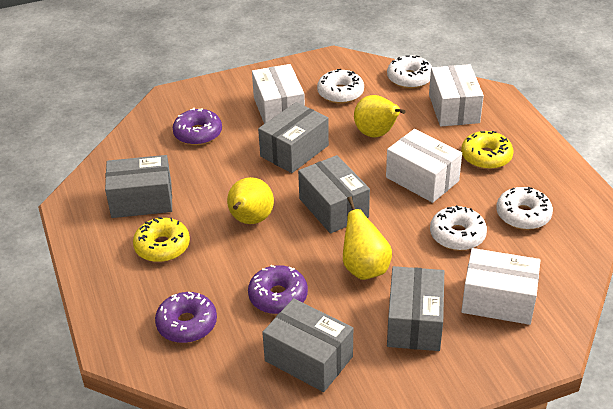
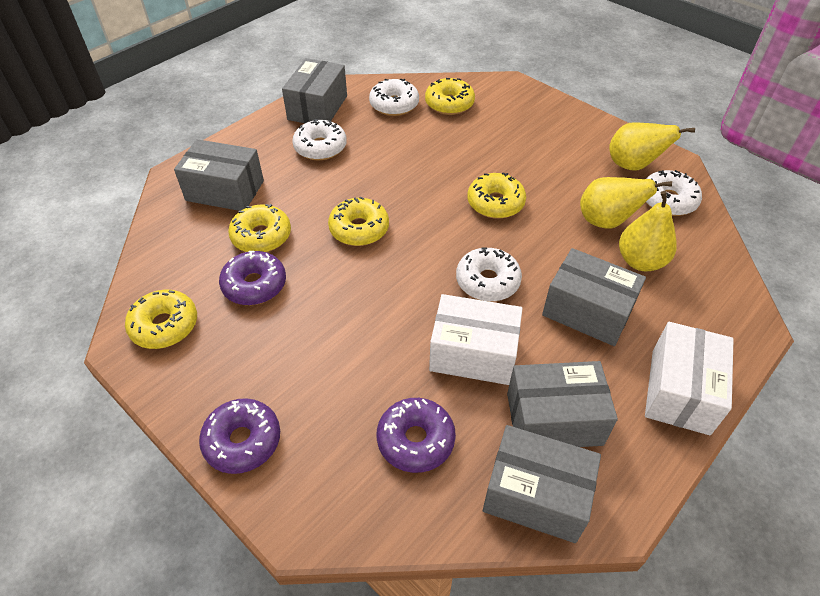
white box: [252,64,305,124] [386,129,462,203] [429,64,484,126] [461,248,541,325] = 4 -> [429,294,523,385] [645,322,734,435] = 2
yellow donut: [133,217,190,262] [461,131,513,169] = 2 -> [125,290,197,349] [228,204,291,252] [328,196,389,246] [425,78,475,115] [467,173,526,219] = 5

